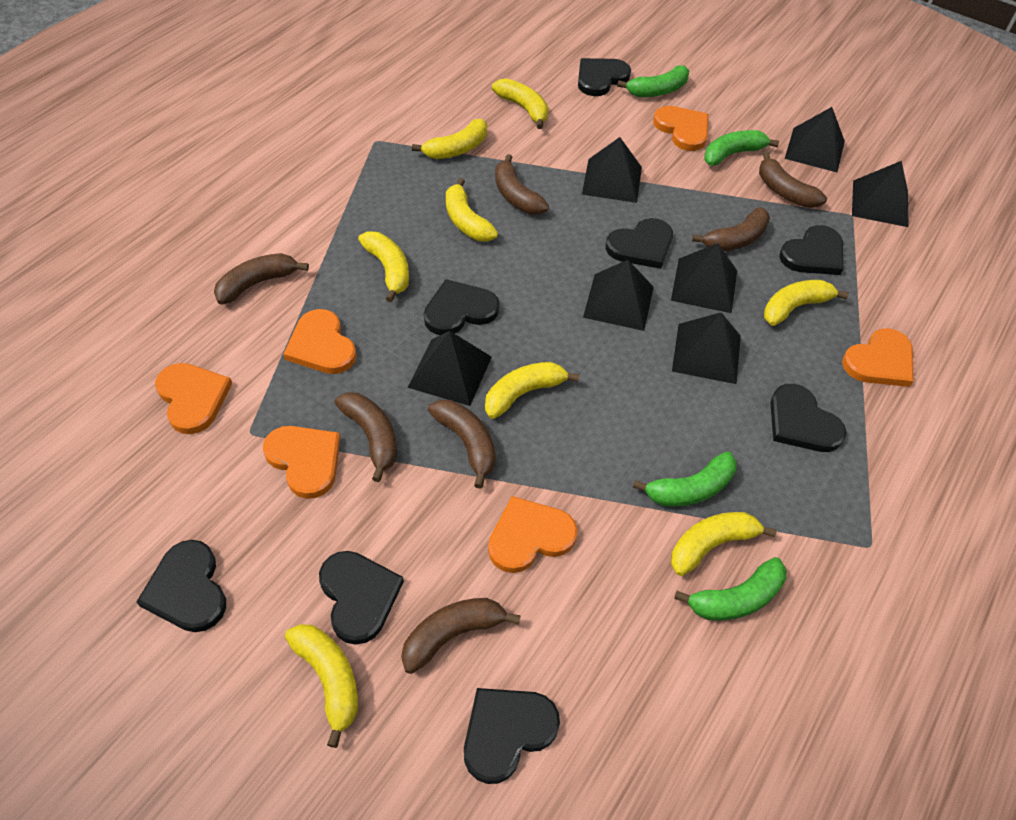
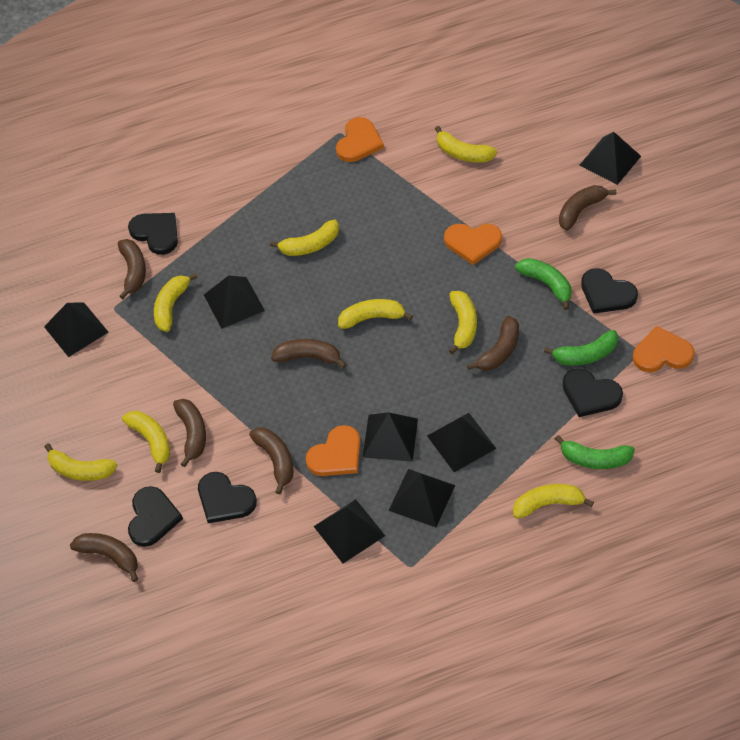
black heart: [137,540,226,632] [319,551,404,645] [424,279,500,335] [464,688,560,784] [578,58,631,96] [606,218,673,269] [771,384,847,452] [779,225,843,275] = 8 -> [128,213,178,255] [128,486,183,547] [198,472,257,523] [562,368,623,417] [581,268,638,313] = 5
green banana: [617,65,689,97] [633,451,737,507] [674,557,786,621] [704,130,779,166] = 4 -> [515,258,572,310] [544,330,618,366] [555,435,635,469] = 3
orange heart: [155,363,232,434] [263,426,341,499] [284,309,356,374] [488,496,578,573] [653,106,708,151] [842,328,914,387] = 6 -> [306,425,360,476] [336,117,384,162] [444,223,502,265] [633,326,694,372] = 4

